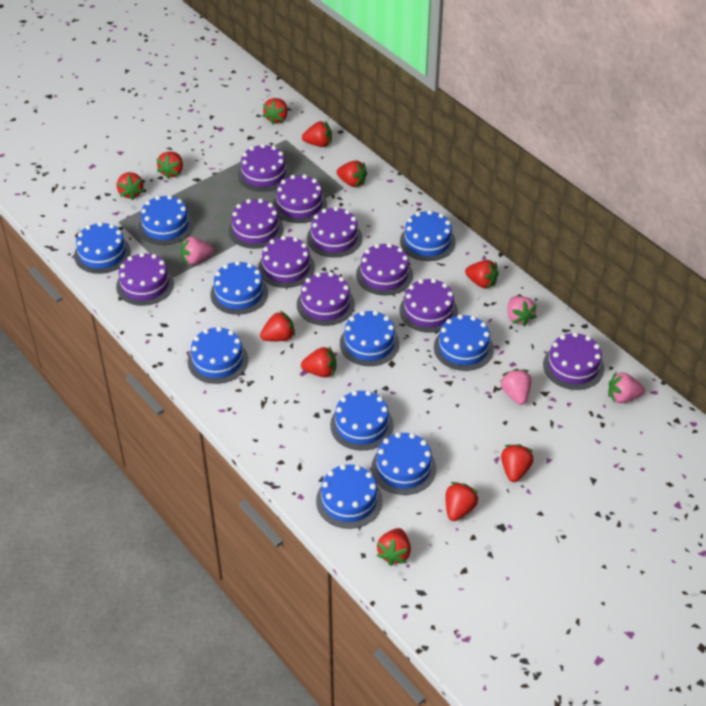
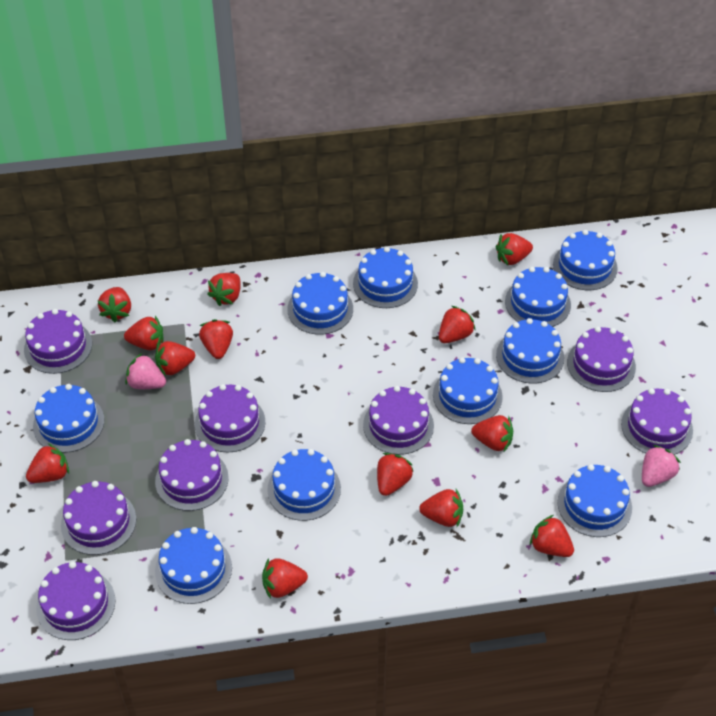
pink strawberry: [181,237,214,265] [500,369,531,405] [507,296,537,327] [608,372,645,403] = 4 -> [125,353,166,389] [642,445,681,487] = 2
purple cake: [116,252,174,306] [228,199,283,249] [238,144,290,192] [258,236,315,288] [273,174,327,223] [297,272,355,326] [307,207,362,257] [356,243,413,295] [399,278,458,333] [543,332,604,390] = 10 -> [24,309,92,374] [36,561,116,640] [61,481,136,555] [155,439,229,511] [195,384,265,452] [363,386,434,455] [567,327,636,392] [621,388,693,455] = 8
red strawberry: [117,172,144,200] [157,152,183,179] [260,310,295,341] [263,98,288,124] [301,346,336,378] [302,121,332,147] [337,160,367,187] [376,528,411,566] [446,482,479,521] [465,260,499,289] [501,444,534,482] = 11 -> [26,443,69,483] [98,287,131,323] [124,316,164,350] [155,341,195,376] [199,319,233,359] [207,273,241,306] [262,558,308,599] [377,453,414,496] [419,489,463,527] [439,306,476,343] [471,415,513,452] [495,233,533,265] [530,515,574,557] = 13

